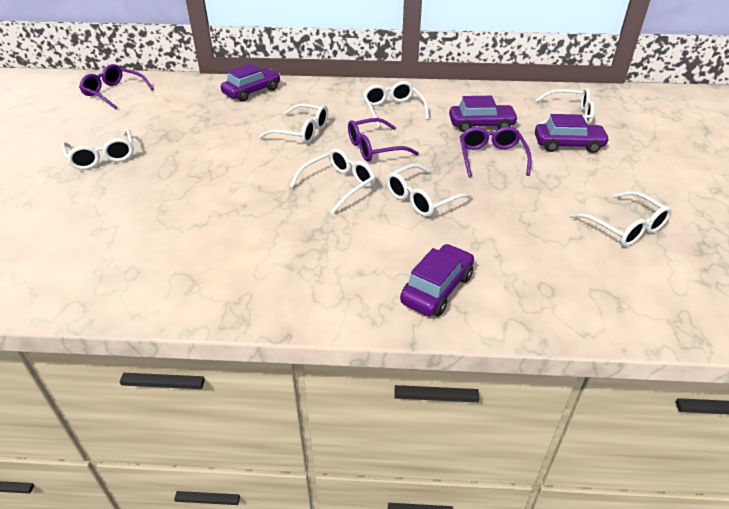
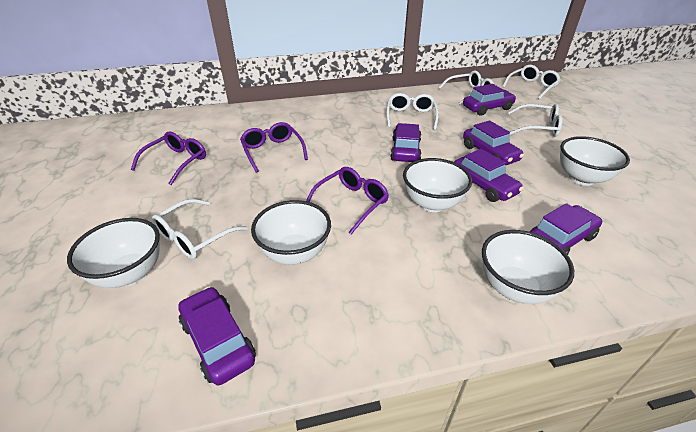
purple car: [221,64,280,102] [400,244,474,316] [449,96,518,132] [535,114,610,153] = 4 -> [178,287,256,385] [390,123,421,162] [454,149,524,202] [463,84,516,116] [463,120,524,165] [529,203,602,255] = 6
white bowl: none = 0 -> [67,218,160,288] [251,200,331,265] [403,158,472,212] [482,230,574,304] [560,136,630,186] = 5
white glasses: [61,129,134,170] [259,103,328,144] [289,148,375,214] [363,81,429,128] [386,164,473,217] [535,88,595,125] [570,191,672,246] = 7 -> [152,199,248,259] [386,93,439,130] [439,70,494,105] [502,65,561,99] [508,104,562,137] = 5

